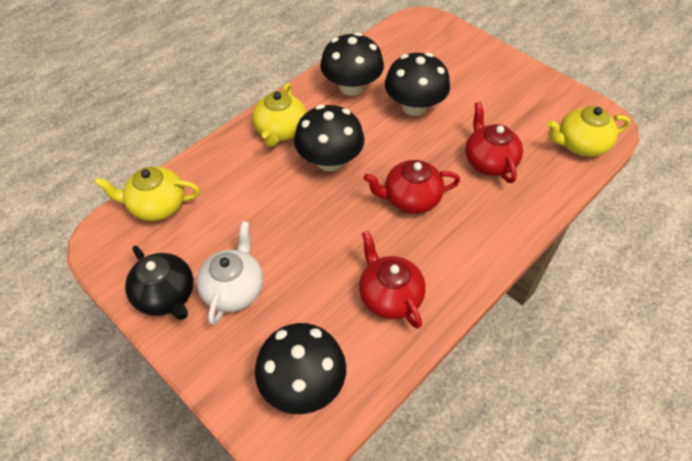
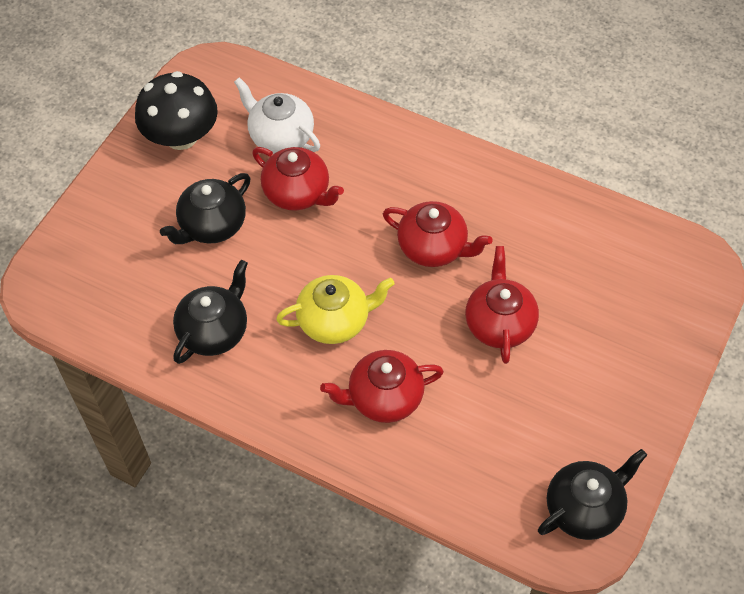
black mushroom: [255,323,346,414] [294,104,365,171] [320,32,384,96] [385,53,450,116] = 4 -> [135,71,218,150] = 1
black teapot: [125,246,194,320] = 1 -> [160,173,250,244] [173,260,248,364] [538,449,647,540] = 3
red teapot: [359,231,426,329] [364,160,460,214] [465,102,523,183] = 3 -> [252,147,344,211] [320,350,444,423] [383,201,493,267] [465,246,539,364] = 4
yellow teapot: [94,167,200,221] [253,83,306,147] [547,106,630,157] = 3 -> [276,275,395,344] = 1

